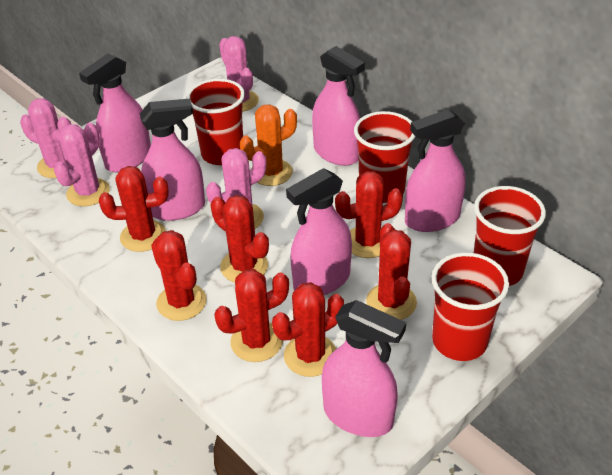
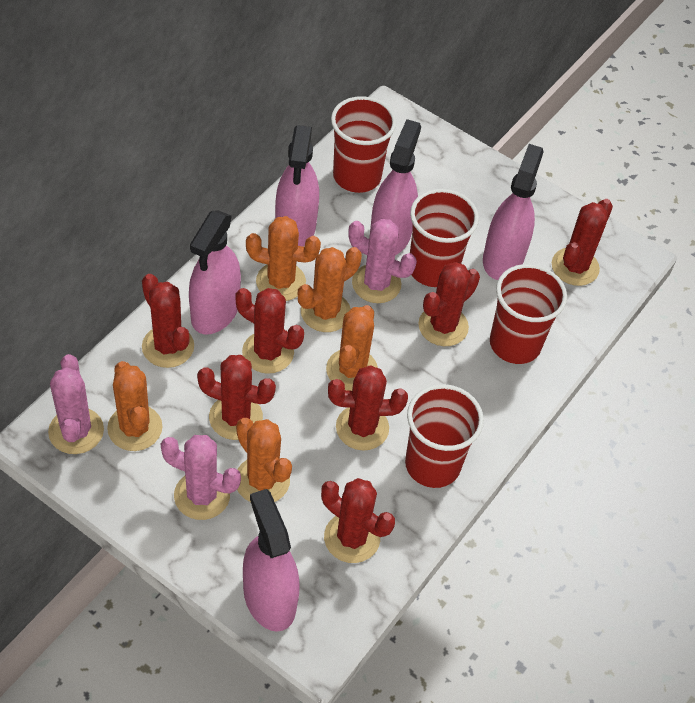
orange cactus: [240,104,297,186] = 1 -> [107,361,163,451] [236,418,292,502] [246,216,321,301] [298,247,362,332] [326,305,378,391] = 5
pink cactus: [20,98,71,178] [54,123,110,206] [206,148,267,229] [219,36,259,112] = 4 -> [48,354,104,454] [161,435,241,520] [348,219,417,303] = 3
pink spray bottle: [79,53,151,172] [140,99,205,221] [286,168,352,295] [312,46,365,166] [322,300,406,437] [405,109,466,232] = 6 -> [189,210,241,334] [243,489,300,632] [275,125,319,246] [370,119,421,255] [483,144,544,280] = 5

